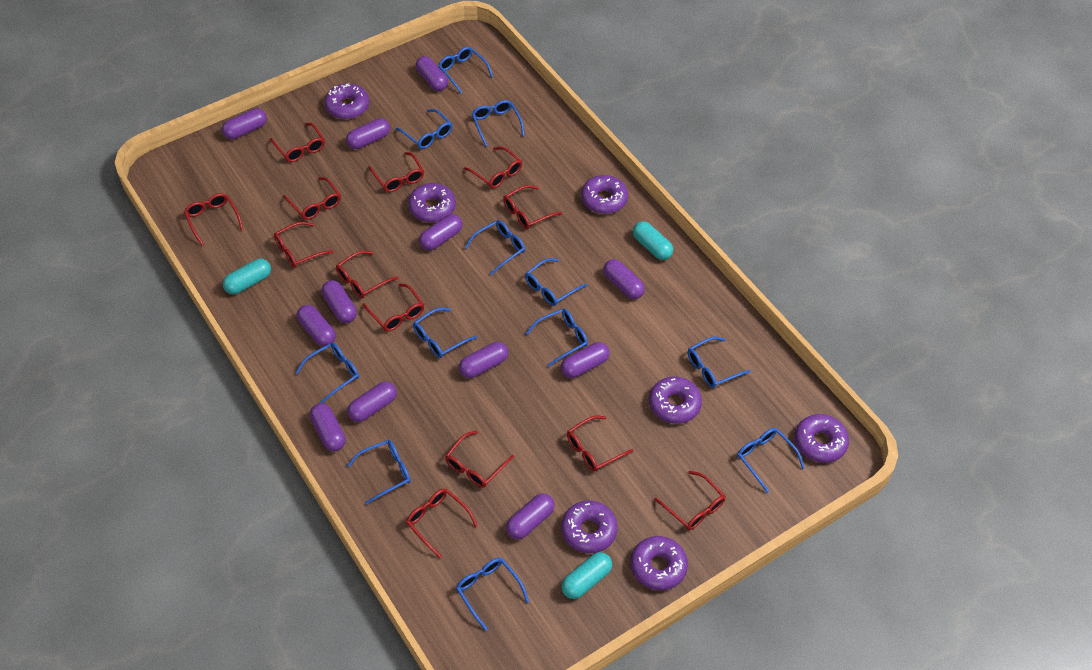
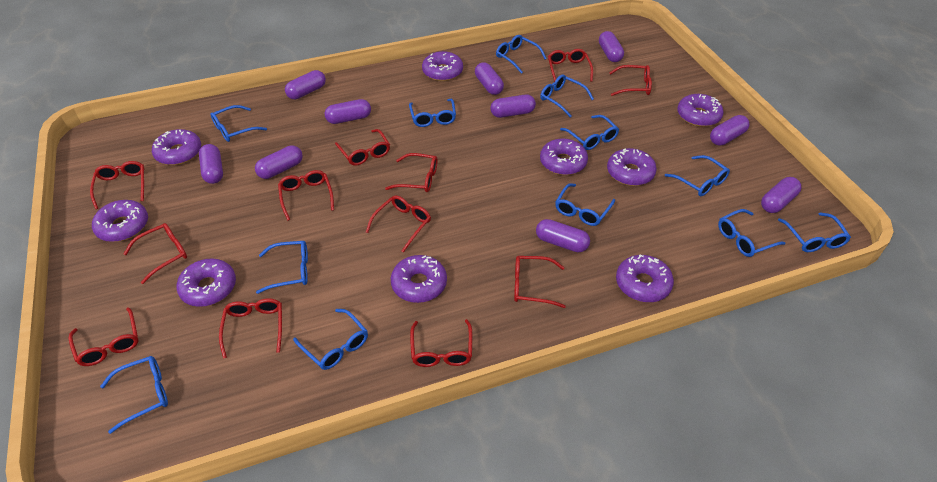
purple capsule: [222,108,267,140] [297,305,336,347] [310,403,346,451] [321,280,357,323] [346,118,390,149] [347,381,397,422] [416,56,448,91] [419,214,463,250] [459,342,508,378] [506,493,555,540] [561,342,610,378] [603,259,645,299] = 12 -> [199,144,223,184] [255,145,303,179] [285,70,326,99] [325,99,371,124] [475,62,504,95] [490,95,536,118] [536,219,590,252] [599,31,624,62] [710,115,750,146] [761,177,801,213] = 10
purple donut: [324,84,369,119] [408,183,456,222] [561,501,618,553] [581,175,628,214] [631,536,688,590] [649,377,702,424] [795,414,849,463] = 7 -> [92,200,148,242] [152,129,201,165] [177,258,236,307] [391,255,447,303] [422,51,463,81] [540,138,588,175] [607,148,657,186] [616,254,674,302] [677,94,724,127] = 9
red glasses: [184,193,243,246] [270,123,325,162] [274,222,334,268] [283,177,341,220] [336,251,398,298] [362,283,424,331] [368,152,424,192] [406,489,478,558] [445,431,514,488] [464,146,522,189] [503,185,562,229] [567,416,634,472] [654,471,726,530] = 13 -> [69,307,139,366] [90,161,144,209] [124,223,187,284] [219,298,282,359] [278,170,334,221] [335,129,390,166] [366,195,431,253] [385,153,437,192] [410,319,472,367] [514,256,566,308] [548,49,593,82] [609,65,652,96] = 12
turquoise capsule: [223,259,271,294] [561,552,612,599] [633,221,673,260] = 3 -> none = 0

